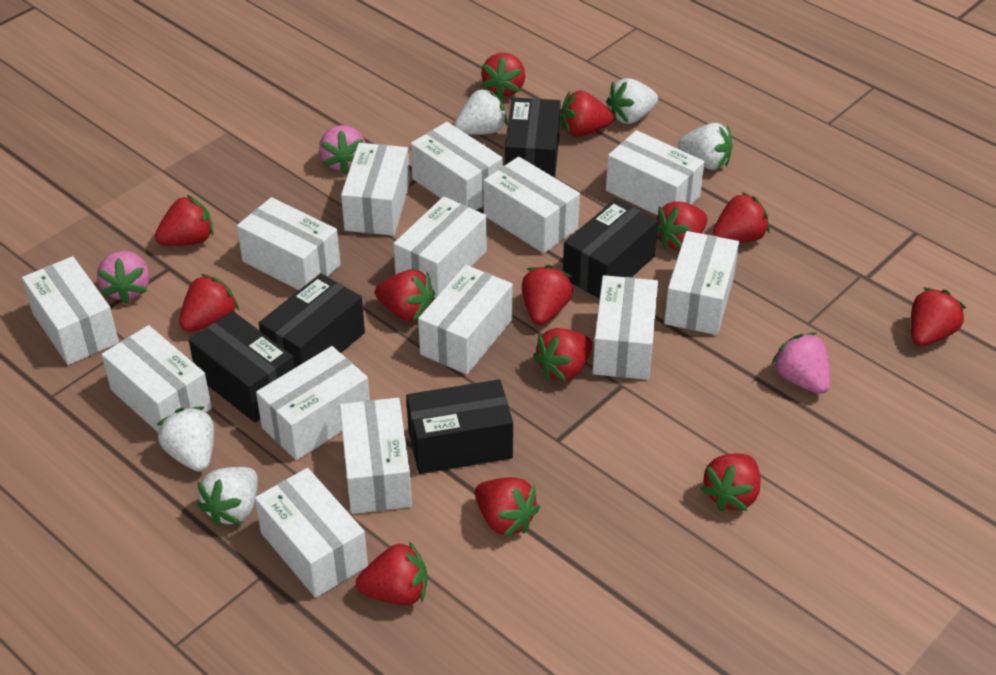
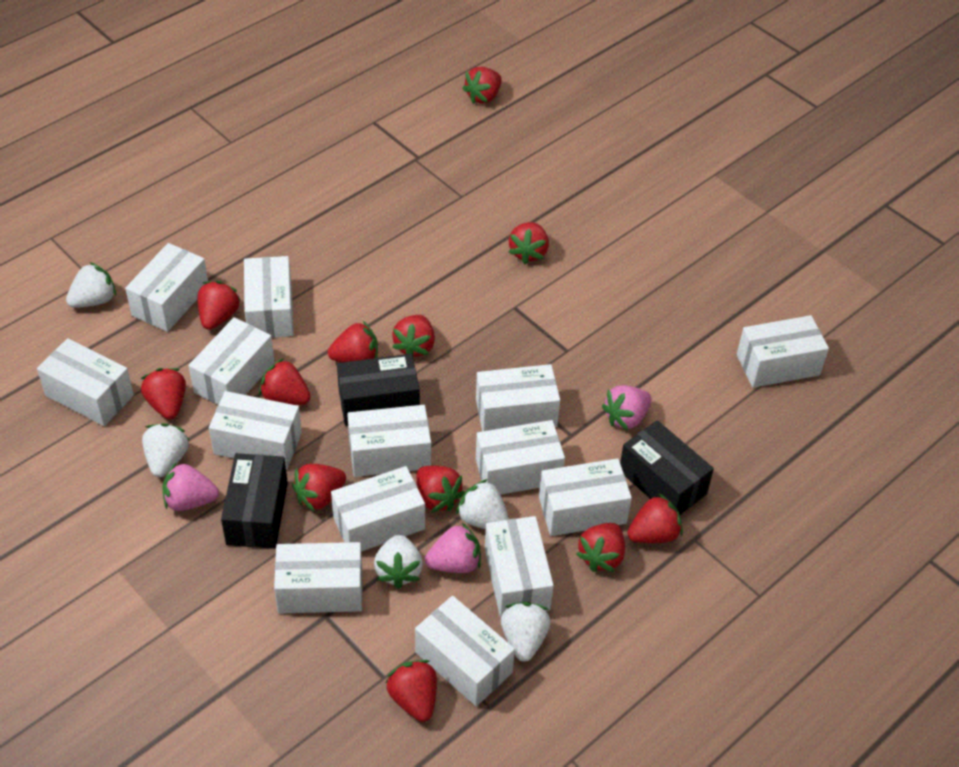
black box: [189,311,295,422] [259,273,365,368] [406,379,513,474] [505,98,561,178] [563,199,658,299] = 5 -> [221,453,288,549] [337,354,420,426] [620,420,714,515] = 3
red strawberry: [155,195,214,246] [179,274,239,331] [356,541,427,605] [375,269,435,321] [475,477,540,537] [481,53,525,99] [522,265,573,325] [533,328,593,382] [561,91,614,137] [657,201,708,250] [701,454,761,512] [713,192,770,243] [911,288,966,346] = 13 -> [141,368,186,419] [198,281,241,330] [259,358,311,405] [292,464,346,511] [328,321,378,363] [386,660,437,722] [392,315,435,357] [416,466,465,513] [462,67,502,104] [509,222,549,264] [576,523,625,572] [627,494,683,543] = 12

